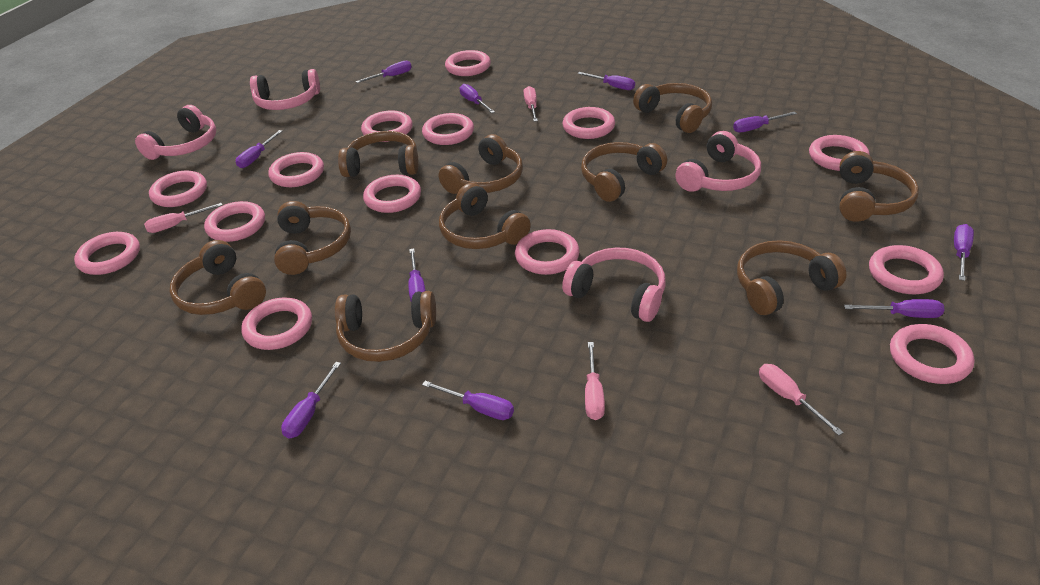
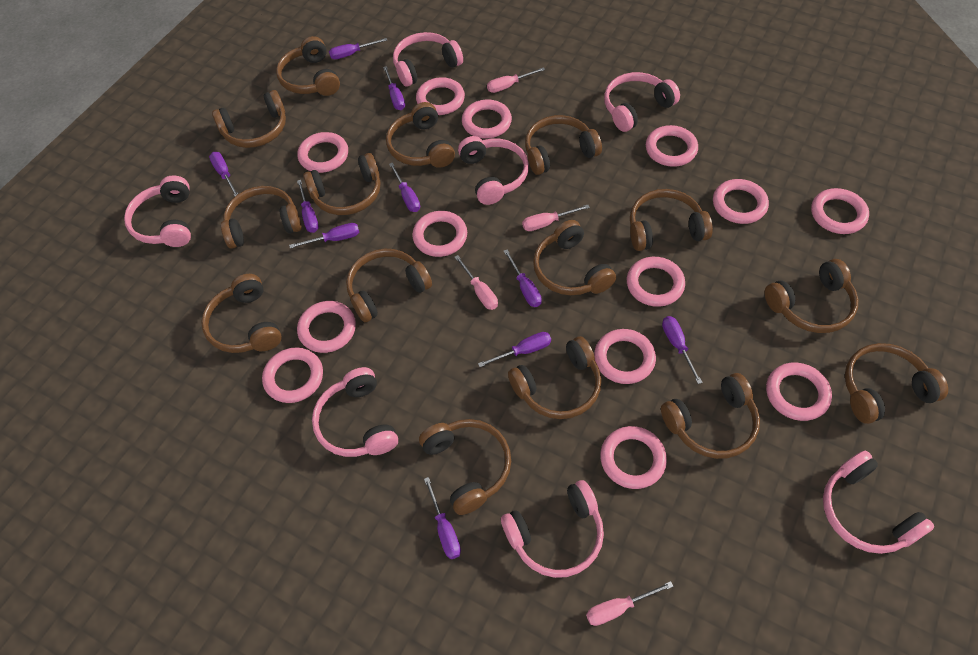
brown headphones: [170,240,266,315] [274,201,351,275] [335,291,436,362] [338,131,418,177] [439,134,523,194] [439,183,531,249] [581,142,667,202] [633,83,712,133] [737,240,846,315] [839,151,919,222] = 10 -> [201,274,282,353] [212,90,286,148] [221,186,302,249] [276,36,340,96] [303,153,380,215] [346,249,432,322] [386,102,455,168] [419,419,511,515] [508,336,601,419] [525,115,602,175] [533,220,616,295] [630,189,713,251] [661,373,760,459] [764,259,858,333] [845,343,948,424] = 15
pink headphones: [135,105,216,160] [250,69,320,110] [562,247,666,322] [675,131,761,192] = 4 -> [124,175,191,247] [312,367,398,457] [393,32,463,87] [458,136,529,205] [501,480,604,578] [604,72,680,132] [823,451,934,554] = 7
pink ring: [74,232,140,275] [149,171,207,207] [204,201,265,242] [241,297,312,350] [268,152,324,187] [361,110,413,142] [363,175,421,213] [422,113,474,145] [445,50,491,76] [515,229,580,275] [562,107,615,139] [809,135,870,171] [869,245,944,294] [890,324,975,384] = 14 -> [262,348,323,403] [297,132,348,173] [297,301,356,353] [412,211,467,257] [416,77,465,115] [462,99,512,139] [594,329,656,384] [600,426,667,489] [627,257,685,307] [646,125,698,167] [713,179,769,224] [766,362,832,421] [811,188,869,234] = 13

